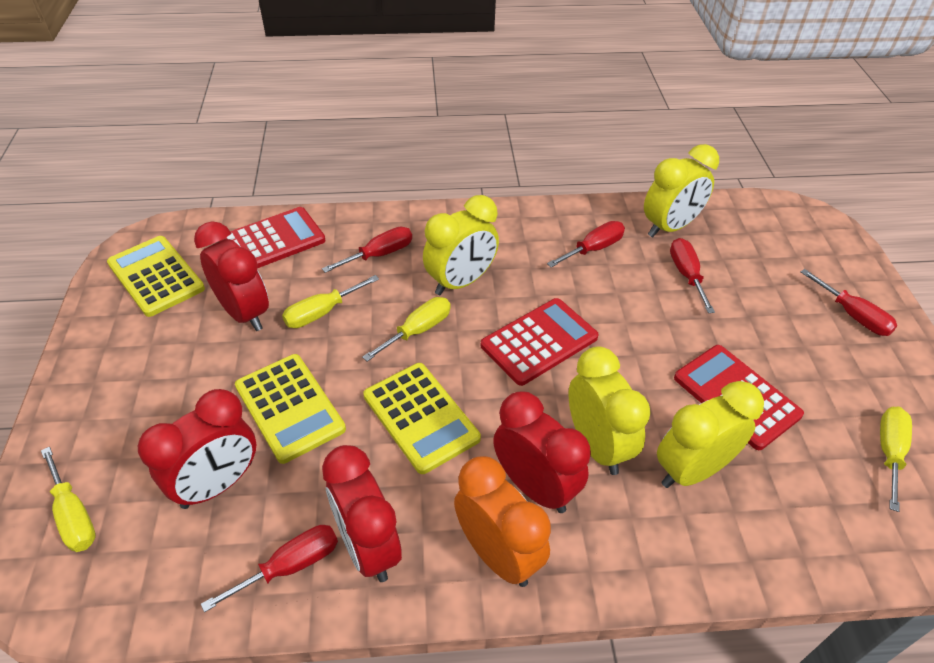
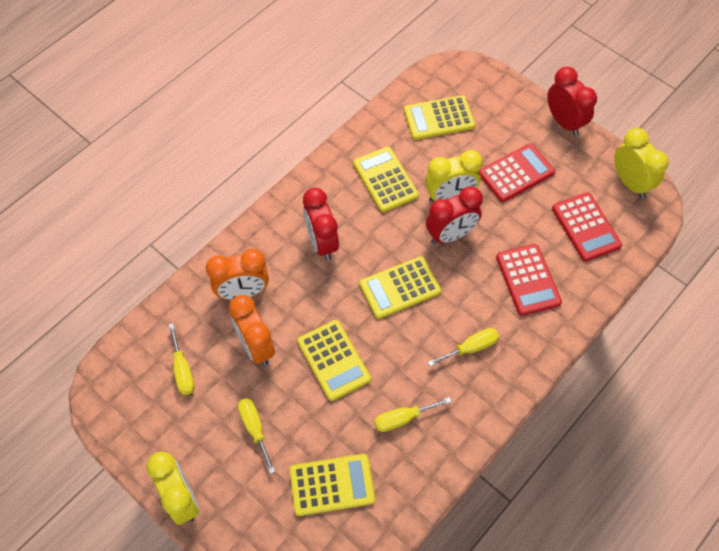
orange clock: [454,456,551,587] = 1 -> [206,249,269,300] [229,295,275,366] = 2
red clock: [138,389,256,509] [194,221,269,331] [322,445,402,582] [493,392,591,513] = 4 -> [303,188,339,261] [426,186,483,244] [548,67,597,136] = 3
red screwdriver: [201,525,338,612] [322,227,412,273] [547,221,625,268] [670,238,715,313] [801,269,897,336] = 5 -> none = 0
yellow calculator: [107,236,205,317] [235,354,346,464] [363,363,481,474] = 3 -> [290,454,375,516] [297,320,371,401] [353,146,419,212] [360,256,441,319] [404,95,475,140] = 5
yellow clock: [423,195,499,295] [569,346,651,475] [644,144,719,237] [657,381,764,488] = 4 -> [147,452,199,525] [425,150,483,203] [614,128,669,198] = 3

